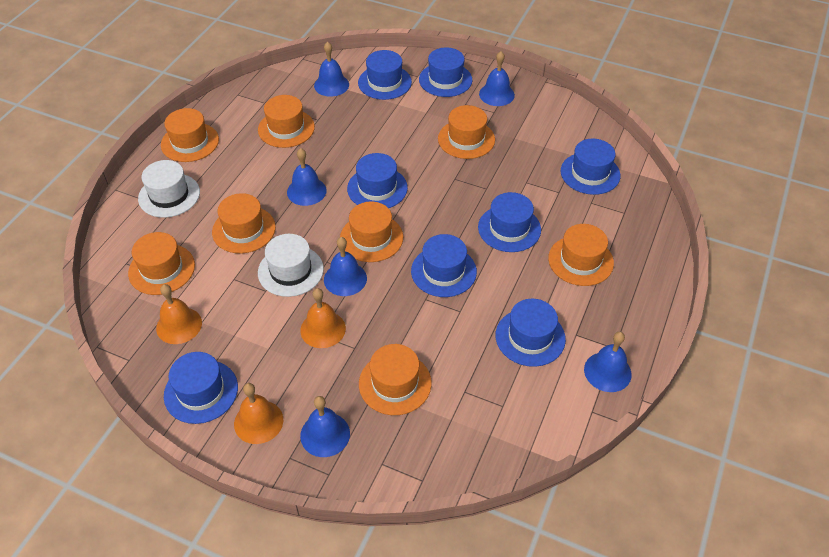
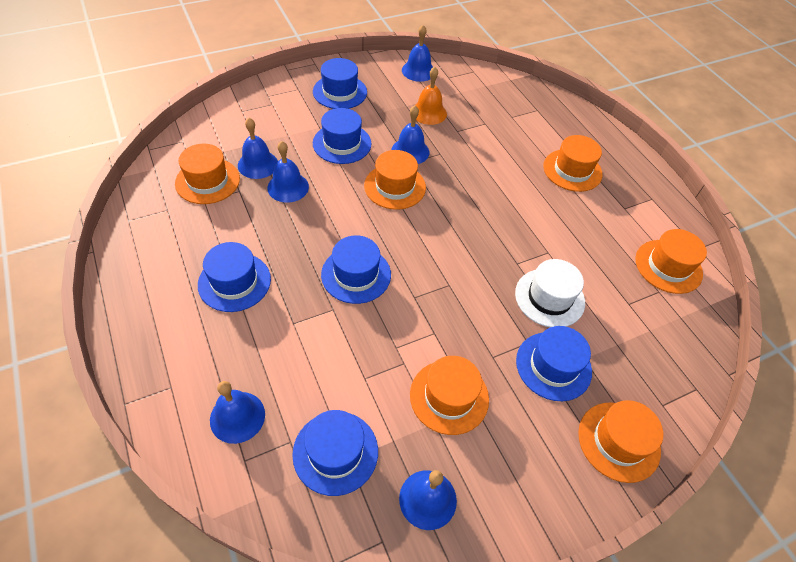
blue hat: [164,352,238,424] [347,153,408,208] [358,50,412,100] [411,234,477,297] [419,47,472,97] [478,192,541,252] [496,299,566,367] [561,139,621,195] = 8 -> [198,242,271,312] [292,410,378,496] [313,58,367,109] [313,108,372,164] [321,235,391,304] [516,326,592,401] = 6
orange bell: [156,284,202,344] [234,383,283,444] [300,288,346,348] = 3 -> [415,67,447,125] = 1
orange hat: [128,232,195,295] [161,108,219,162] [212,193,276,254] [258,95,315,148] [340,202,403,262] [359,344,432,415] [438,105,495,159] [548,224,614,286] = 8 -> [175,144,240,204] [364,150,426,210] [410,356,489,435] [543,135,602,192] [578,400,663,483] [635,229,707,294] = 6
white hat: [138,160,200,218] [258,234,324,297] = 2 -> [515,259,585,327] = 1

